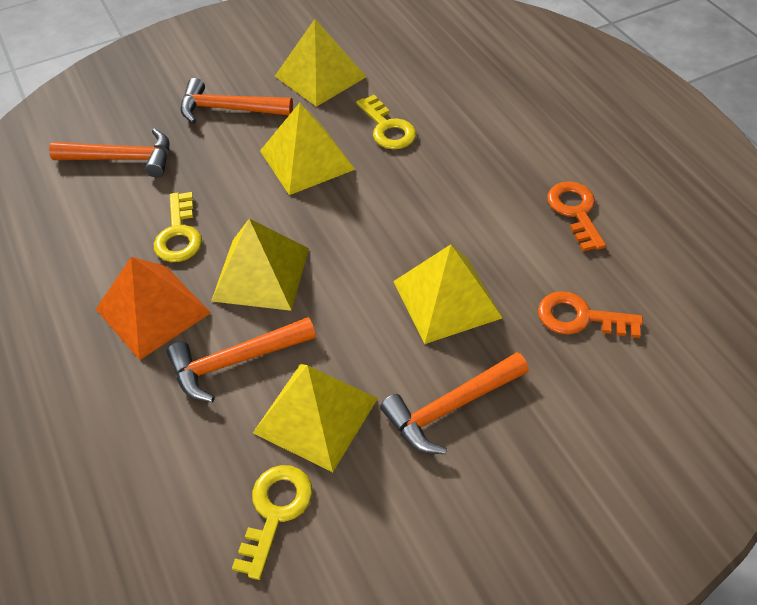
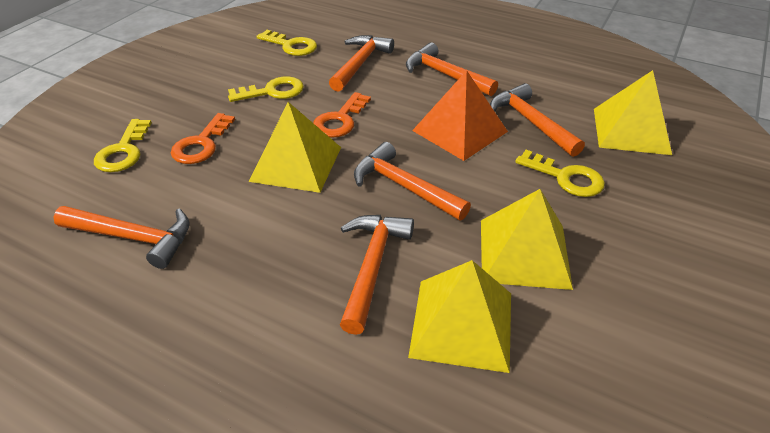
orange hammer: [49,128,169,177] [166,317,316,402] [180,78,293,124] [380,352,529,454] = 4 -> [53,206,190,269] [329,35,394,92] [340,215,414,335] [354,142,471,220] [406,42,498,96] [490,83,585,157] = 6
yellow key: [154,192,202,262] [232,465,313,580] [356,95,416,149] = 3 -> [94,119,152,172] [228,76,304,102] [256,30,317,56] [515,150,605,197] = 4
yellow pyramid: [211,219,309,311] [253,364,378,472] [260,103,356,195] [275,19,366,107] [393,244,503,344] = 5 -> [249,102,341,193] [408,260,511,373] [481,189,573,290] [594,70,672,155] = 4

